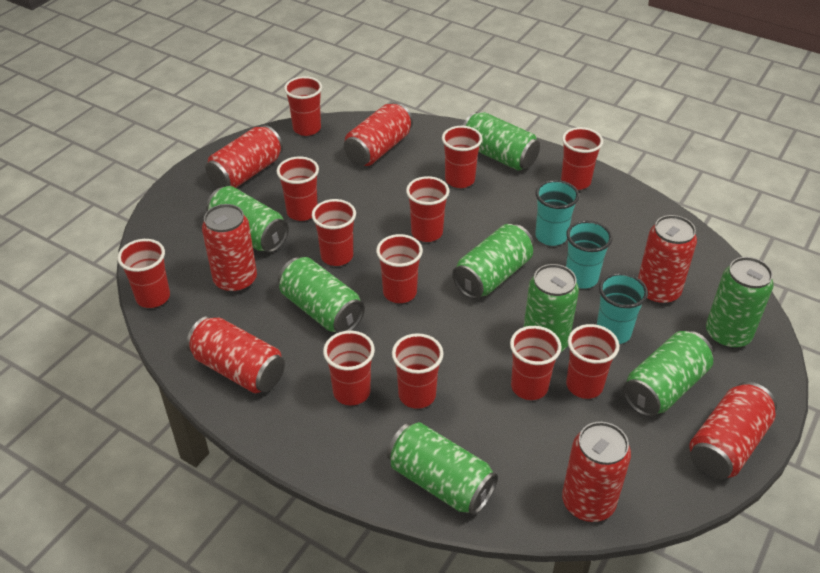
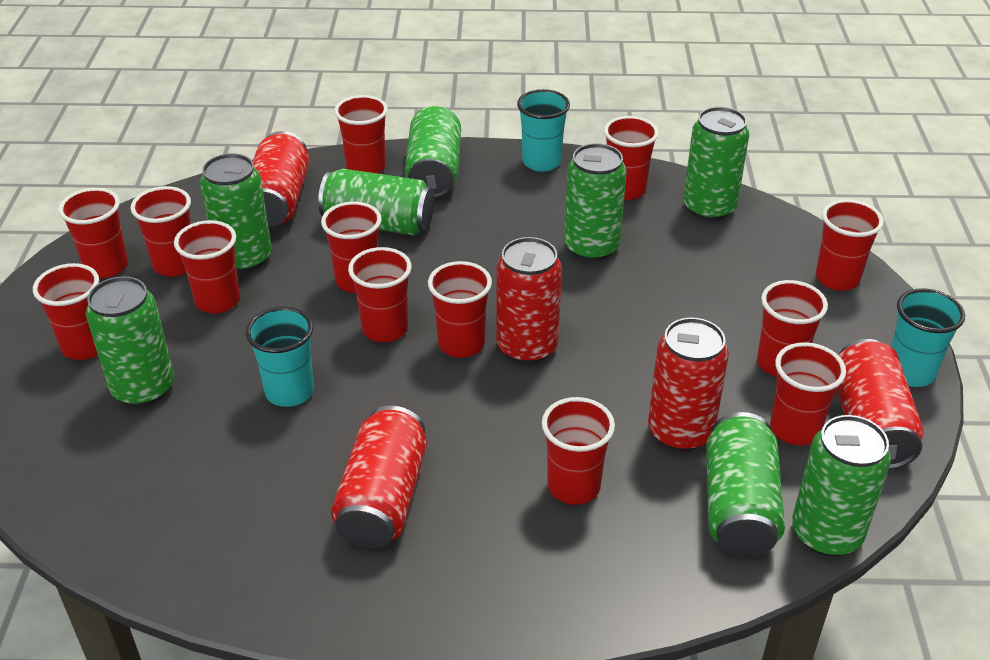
red can: [186,316,285,393] [202,204,257,293] [205,125,283,188] [344,102,413,166] [562,422,631,522] [638,215,697,305] [689,382,777,479] = 7 -> [253,131,309,227] [331,406,427,548] [496,237,562,364] [648,318,729,451] [837,339,924,470] = 5
red cup: [117,239,170,308] [277,156,319,221] [284,76,322,136] [312,199,356,266] [323,331,375,405] [376,234,423,303] [392,333,444,409] [406,176,450,242] [442,126,482,188] [510,326,562,400] [561,127,603,190] [566,324,619,399] = 12 -> [33,263,99,360] [58,188,128,278] [130,186,191,277] [174,220,240,313] [321,202,382,293] [334,95,388,174] [348,247,412,342] [428,261,492,358] [542,397,615,505] [604,116,659,200] [757,280,828,377] [770,342,846,445] [816,199,884,291] = 13

